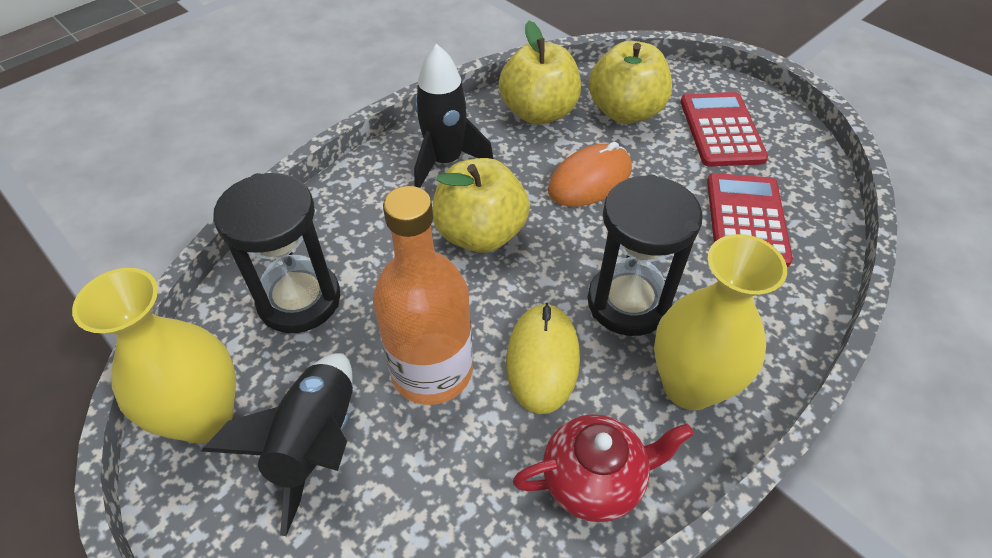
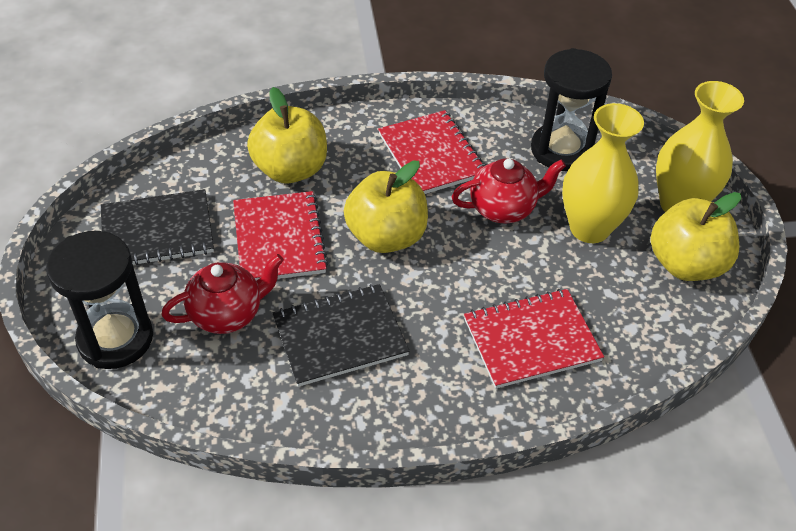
black notebook: none = 0 -> [101,189,214,265] [273,284,410,387] = 2
black rocket: [202,353,353,536] [414,44,494,188] = 2 -> none = 0
orange bottle: [373,186,473,405] = 1 -> none = 0
orange mouse: [548,142,632,207] = 1 -> none = 0
red calculator: [681,92,768,167] [707,173,793,267] = 2 -> none = 0
red notebook: none = 0 -> [233,191,328,280] [378,110,486,194] [464,289,604,389] = 3
red teapot: [513,414,694,522] = 1 -> [161,254,284,334] [452,158,566,224] = 2
yellow mouse: [506,303,580,414] = 1 -> none = 0

